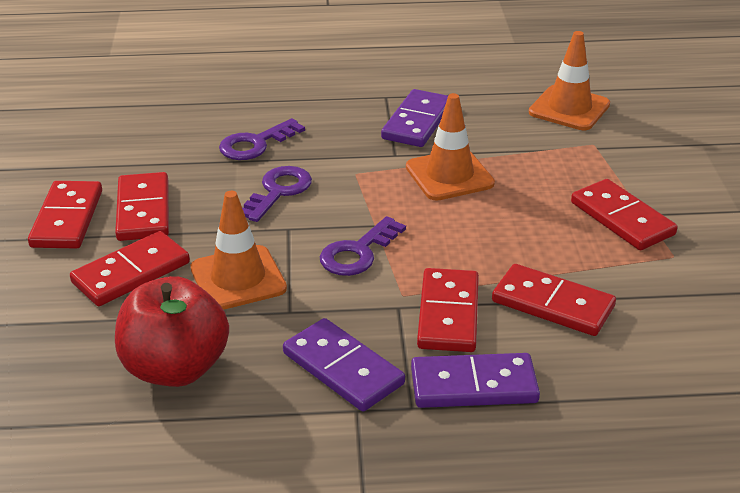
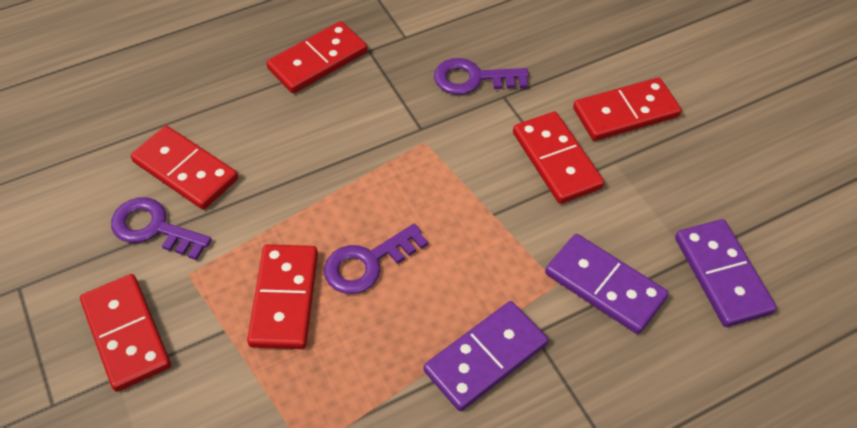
orange traffic cone: [191,191,287,310] [406,93,495,201] [529,31,610,130] = 3 -> none = 0
red apple: [115,276,229,387] = 1 -> none = 0

